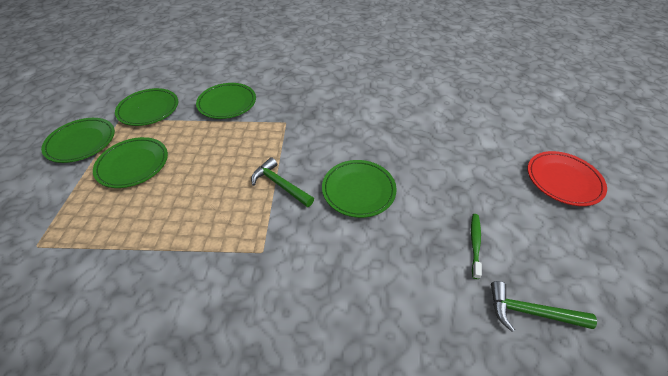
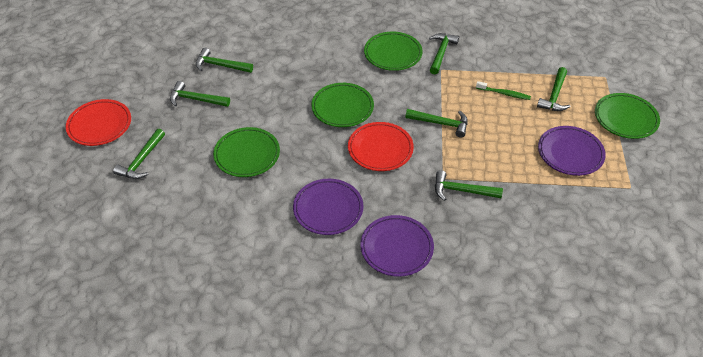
green hammer: [251,157,314,207] [491,281,597,332] = 2 -> [113,129,165,179] [170,81,230,107] [196,48,253,73] [405,109,468,138] [429,33,459,74] [435,170,503,201] [537,67,570,111] = 7
green plate: [41,118,115,163] [93,137,168,188] [115,88,178,126] [196,83,256,119] [322,160,397,218] = 5 -> [213,127,280,177] [311,83,374,127] [364,31,422,71] [595,93,660,139] = 4
purple plate: none = 0 -> [293,179,364,235] [360,215,434,277] [538,126,606,176] = 3
red plate: [528,151,607,206] = 1 -> [66,99,131,146] [348,122,414,171] = 2

